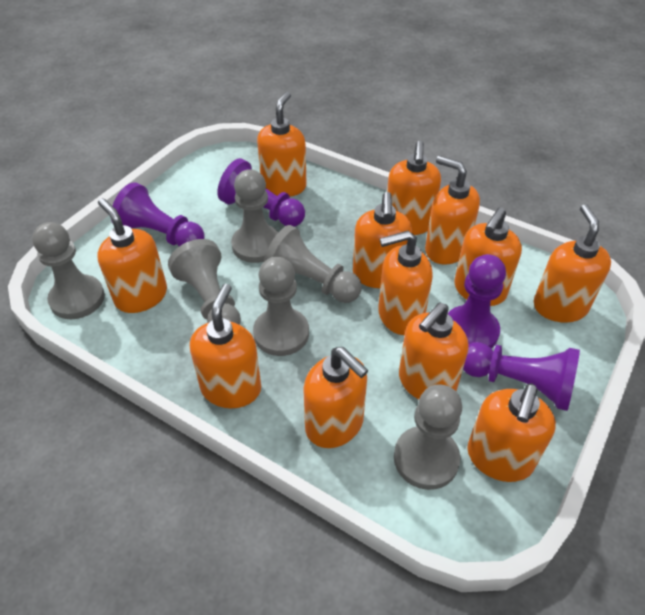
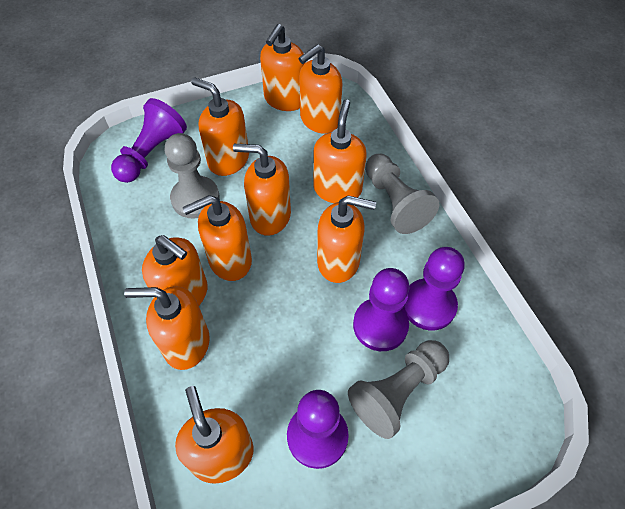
grey pawn: [32,222,105,319] [168,239,241,325] [231,169,278,263] [253,257,309,356] [263,225,362,303] [394,385,462,490] = 6 -> [165,133,220,219] [348,340,449,439] [365,154,440,234] = 3
orange soap dispenser: [97,198,167,313] [190,284,261,408] [257,92,307,196] [303,347,368,448] [353,192,412,288] [378,231,433,335] [387,141,441,235] [399,303,468,399] [425,156,480,264] [454,207,522,306] [467,383,556,482] [534,204,611,323] = 12 -> [124,286,210,370] [142,235,208,305] [175,386,254,484] [183,195,252,281] [191,77,249,176] [233,144,291,236] [260,24,306,111] [299,44,343,134] [313,99,367,203] [317,196,376,283] = 10

